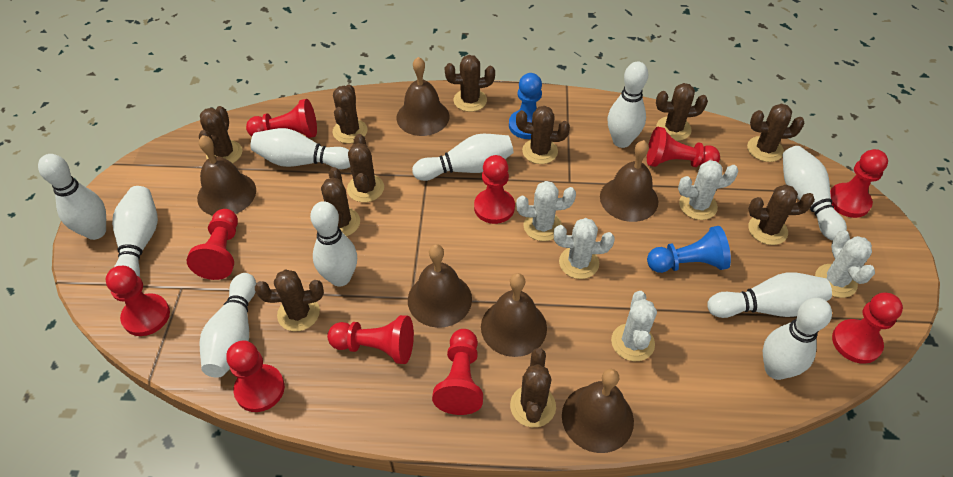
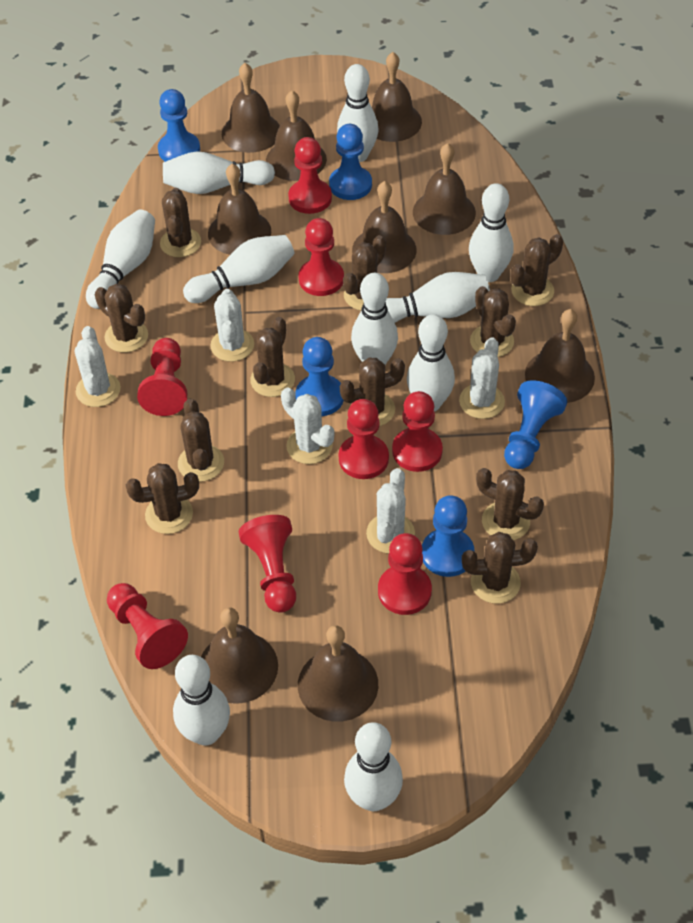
blue pawn: [509,73,542,139] [647,226,731,273] = 2 -> [158,89,200,162] [295,337,344,416] [329,124,372,200] [422,495,474,577] [504,380,567,469] = 5
brown bell: [197,135,256,216] [396,57,449,136] [408,244,472,328] [481,273,547,357] [562,369,634,453] [600,140,658,222] = 6 -> [201,608,278,704] [208,164,271,255] [222,63,280,153] [266,90,327,181] [298,625,378,722] [352,181,416,273] [372,52,422,142] [413,143,476,235] [525,309,595,403] = 9
red pawn: [106,266,170,336] [187,209,238,280] [226,341,285,412] [246,99,317,138] [327,315,414,364] [432,329,483,415] [474,155,515,224] [647,127,720,167] [830,149,888,218] [832,293,903,364] = 10 -> [107,583,188,669] [137,338,187,416] [239,515,296,613] [288,137,332,214] [298,218,344,296] [339,399,389,479] [378,533,432,615] [392,391,443,472] = 8

